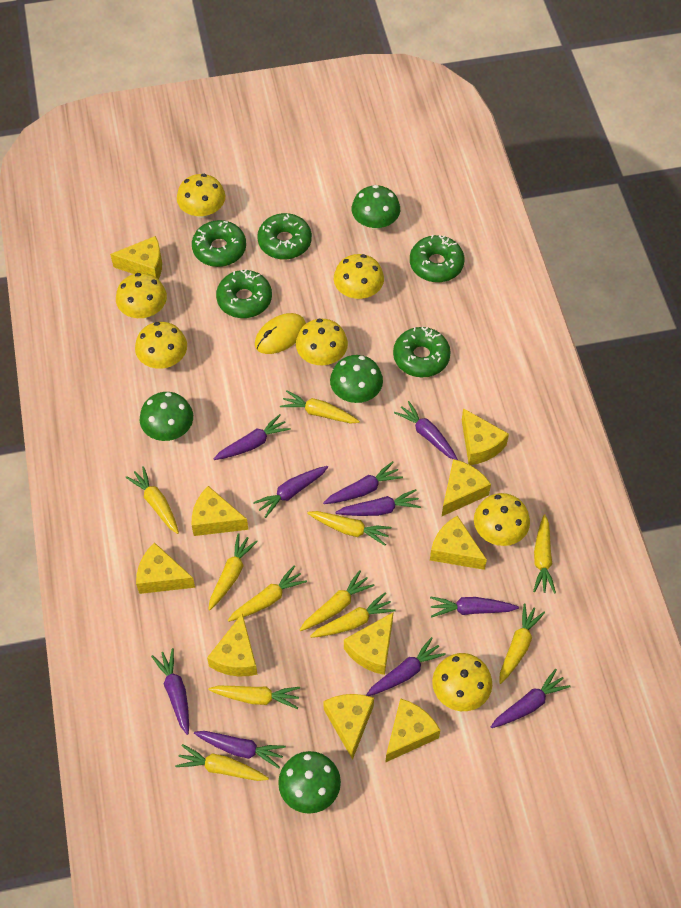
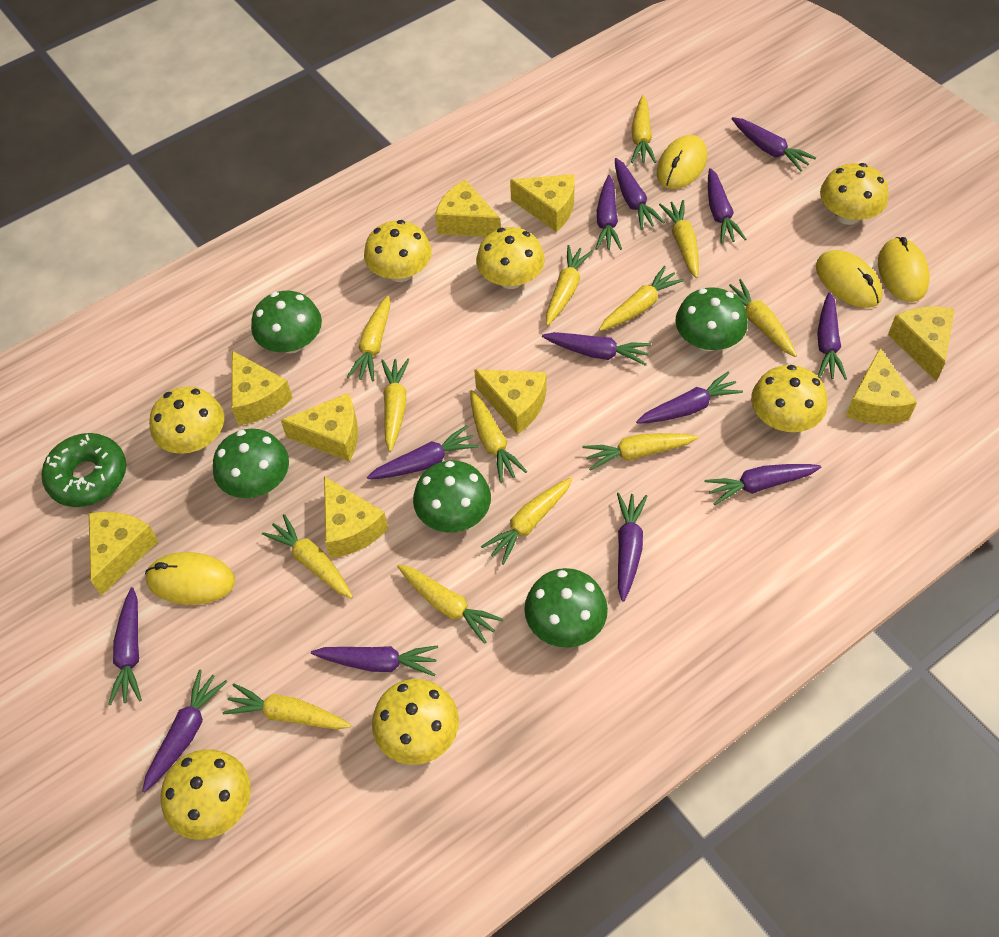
green donut: [192,220,246,267] [216,269,272,318] [257,213,312,260] [393,327,451,378] [410,235,464,282] = 5 -> [42,433,126,507] = 1
green mushroom: [140,392,193,441] [278,751,341,814] [330,355,383,403] [352,185,400,230] = 4 -> [213,429,289,498] [251,291,322,354] [413,461,491,532] [524,568,608,648] [675,287,748,351] = 5
purple carrot: [151,648,189,735] [194,731,286,768] [214,414,291,460] [253,466,328,518] [323,461,403,504] [336,489,421,516] [366,637,446,696] [394,401,458,460] [430,596,519,618] [491,669,570,728] = 10 -> [108,587,142,705] [142,670,227,792] [311,645,438,676] [367,425,479,479] [542,332,651,366] [595,175,622,250] [615,158,665,230] [617,493,648,602] [636,372,743,424] [705,464,821,505] [708,168,746,244] [732,117,816,171] [817,292,847,380] = 13
yellow carrot: [125,466,179,534] [175,744,269,781] [208,533,258,610] [208,686,300,709] [228,566,307,622] [280,390,360,423] [300,570,375,631] [307,511,392,546] [310,592,395,638] [499,603,545,684] [533,514,556,593] = 11 -> [223,683,351,730] [262,514,353,599] [347,295,390,382] [381,359,409,452] [397,564,504,644] [470,390,527,483] [481,478,572,565] [546,245,593,326] [583,433,698,471] [599,266,684,331] [631,95,656,163] [659,200,699,278] [729,279,797,357] = 13
yellow cheese: [110,236,162,280] [136,542,195,594] [192,486,248,536] [207,614,258,676] [323,694,374,760] [344,613,393,675] [385,698,440,763] [430,515,487,570] [442,459,491,516] [462,408,509,465] = 10 -> [89,512,159,596] [231,351,293,425] [281,393,358,462] [324,476,388,558] [435,180,501,237] [474,369,546,435] [510,174,575,232] [845,348,917,424] [888,306,955,381] = 9
yellow mouse: [255,313,306,354] = 1 -> [145,552,235,605] [657,135,707,189] [816,250,882,308] [878,237,930,302] = 4

